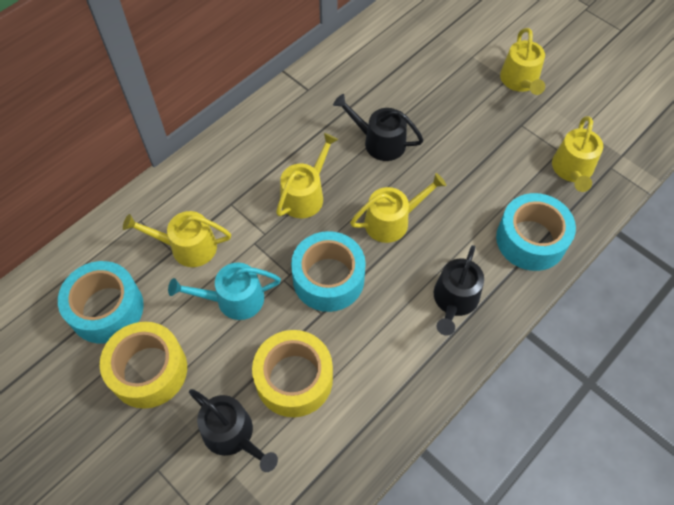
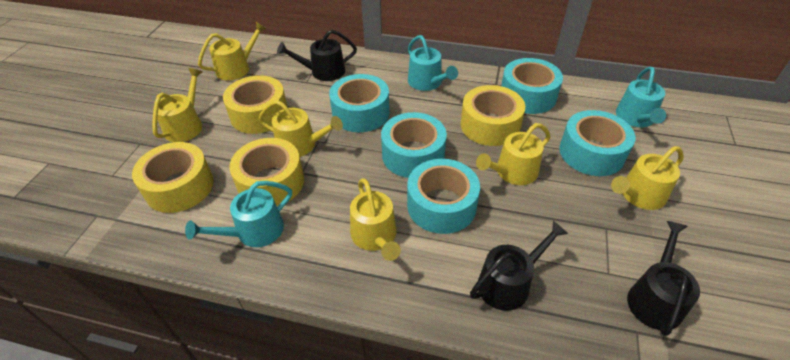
turquoise tape: [58,261,144,343] [291,231,366,312] [496,193,576,271] = 3 -> [329,74,390,132] [381,112,447,178] [407,159,480,234] [501,58,563,114] [559,110,635,176] = 5
turquoise watering can: [168,263,281,320] = 1 -> [185,181,292,247] [408,35,458,91] [616,67,666,127] = 3
yellow tape: [100,322,187,409] [252,330,333,417] = 2 -> [132,142,214,213] [223,75,287,134] [229,138,304,206] [460,85,525,146] = 4
yellow watering can: [123,211,231,267] [276,133,338,218] [350,173,446,243] [500,28,545,95] [552,116,603,192] = 5 -> [152,68,202,142] [198,22,266,81] [258,100,343,157] [350,178,401,261] [476,123,551,185] [611,146,684,210] = 6

